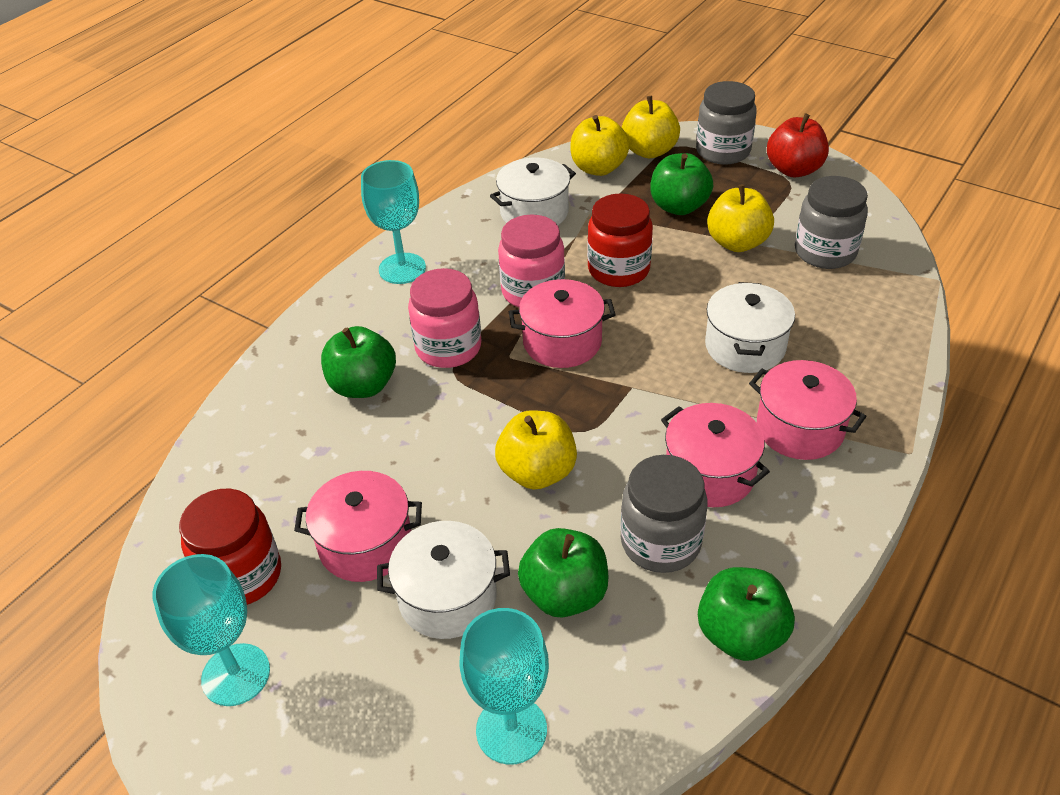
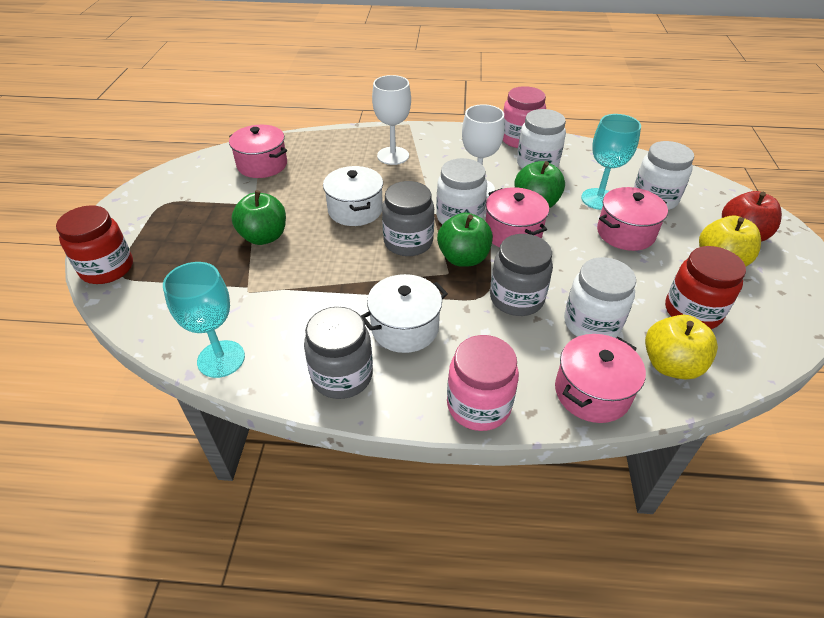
green apple: [321,326,396,398] [518,528,609,617] [650,153,713,215] [698,567,795,661] = 4 -> [232,190,286,245] [437,213,493,267] [514,161,565,208] = 3
turquoise goblet: [152,554,270,706] [361,160,426,284] [459,608,549,765] = 3 -> [163,262,245,378] [581,114,641,210] = 2
white goblet: none = 0 -> [372,75,411,165] [462,104,505,198] = 2
white jar: none = 0 -> [436,158,487,225] [517,109,566,169] [564,257,636,338] [634,141,694,210] = 4
white pot: [377,521,510,639] [490,158,576,226] [705,282,795,373] = 3 -> [323,166,383,226] [361,274,448,353] = 2
yellow apple: [495,410,577,490] [570,115,630,176] [622,96,680,158] [707,184,774,252] = 4 -> [645,315,718,379] [699,216,761,266] = 2

